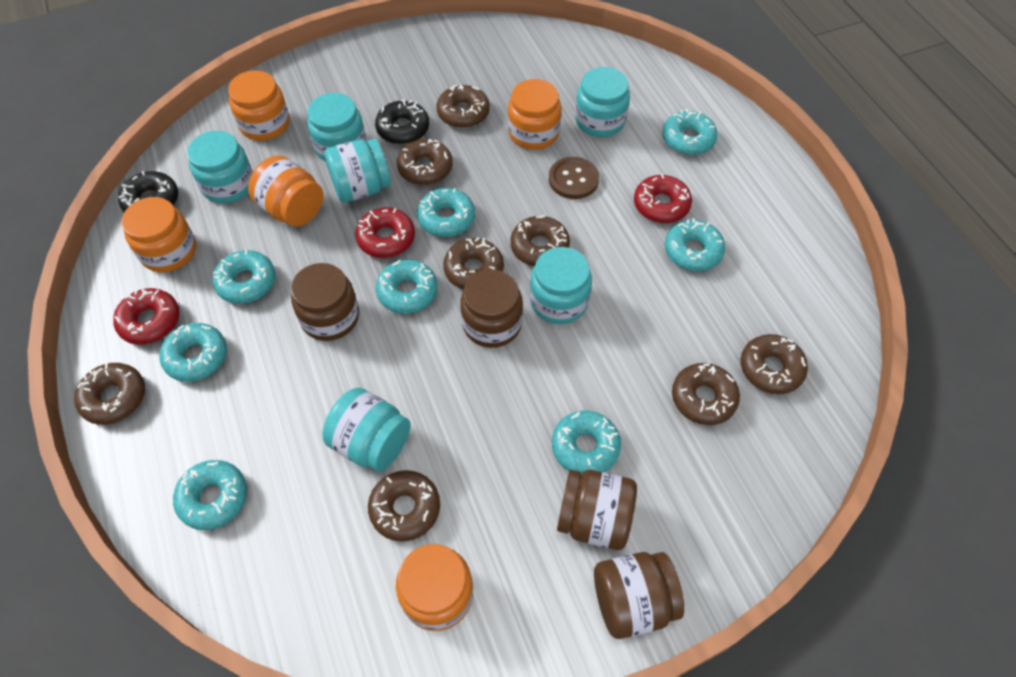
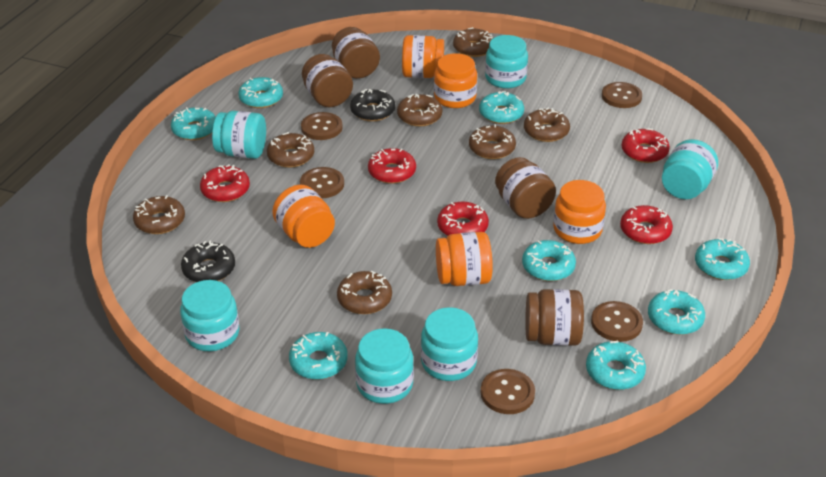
brown button: [549,157,599,199] = 1 -> [300,167,344,198] [301,112,343,140] [481,369,535,414] [591,301,643,342] [602,82,642,108] = 5
brown donut: [74,363,145,425] [368,470,440,541] [397,139,453,185] [437,85,490,128] [443,237,504,289] [511,215,570,266] [672,363,740,425] [741,334,808,394] = 8 -> [133,195,185,234] [267,132,314,168] [337,271,392,314] [397,94,442,126] [453,27,493,57] [469,124,516,159] [524,108,570,142] = 7
red donut: [113,287,180,345] [355,208,415,258] [634,174,692,223] = 3 -> [200,164,250,202] [368,148,416,184] [437,202,489,236] [620,205,673,244] [622,128,670,163] = 5

